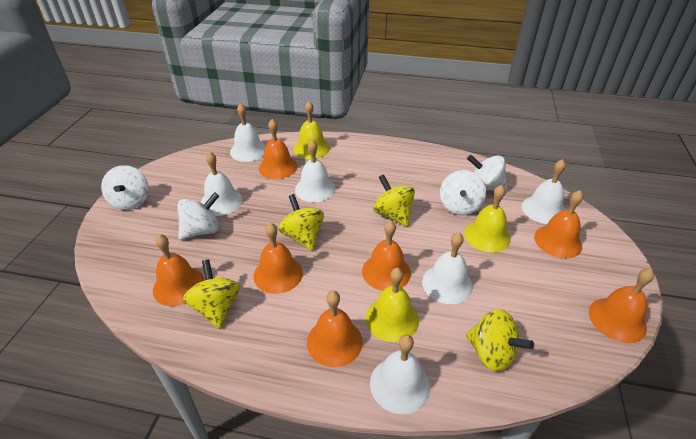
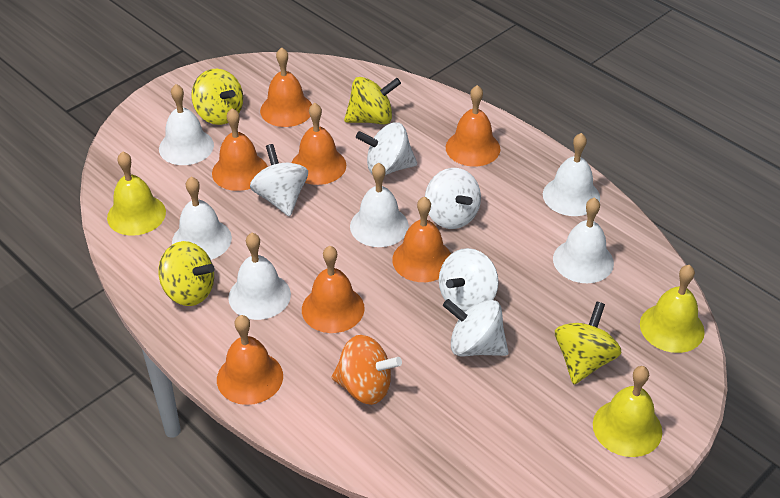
orange spinning top: none = 0 -> [331,335,402,405] = 1
white spinning top: [101,165,149,210] [177,192,219,240] [440,170,486,215] [467,155,507,191] = 4 -> [250,144,308,217] [356,122,417,175] [425,168,481,229] [439,248,498,312] [443,299,509,356] = 5

